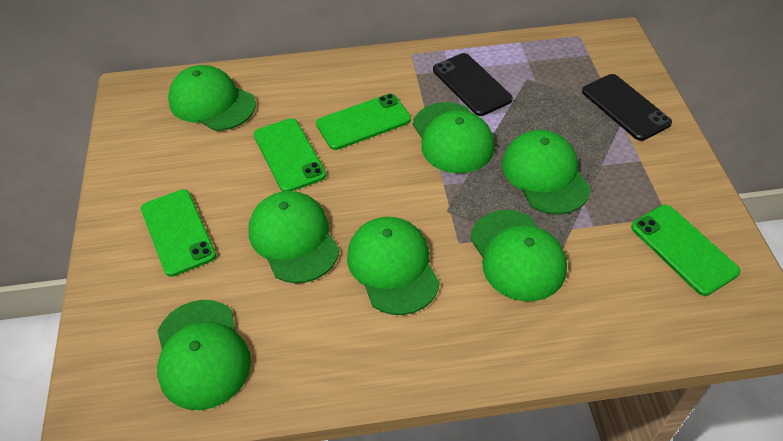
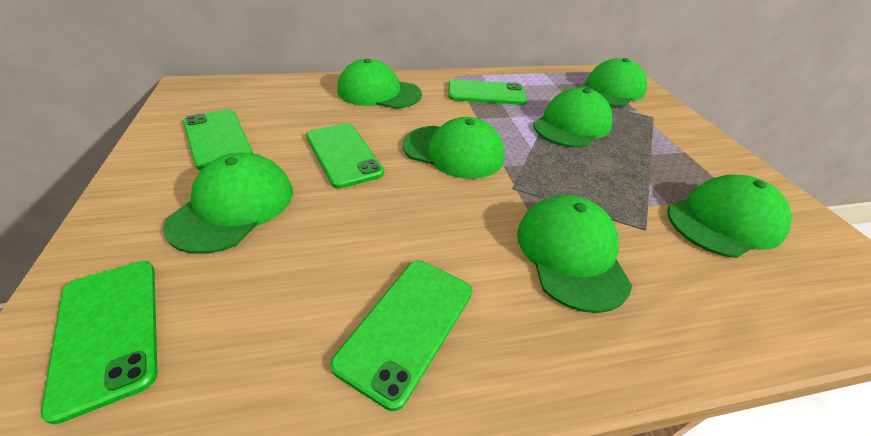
black phone: [433,53,513,116] [582,74,672,141] = 2 -> none = 0
green phone: [141,189,216,277] [254,118,326,191] [316,94,411,150] [631,205,740,296] = 4 -> [41,261,157,424] [183,109,253,170] [306,123,384,189] [330,260,472,411] [448,79,527,105] = 5

